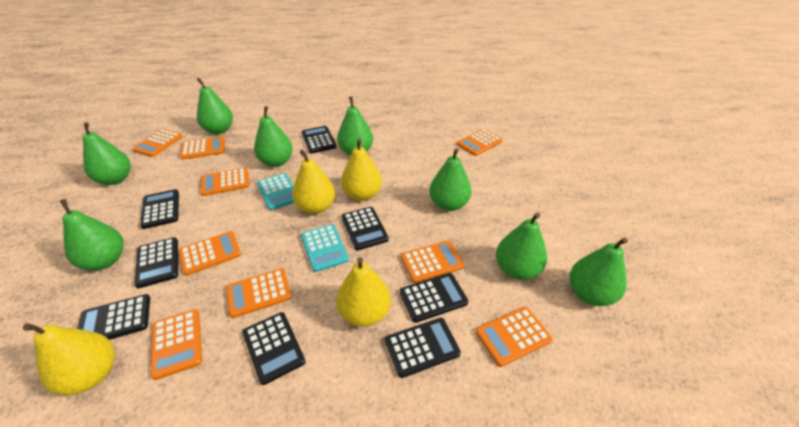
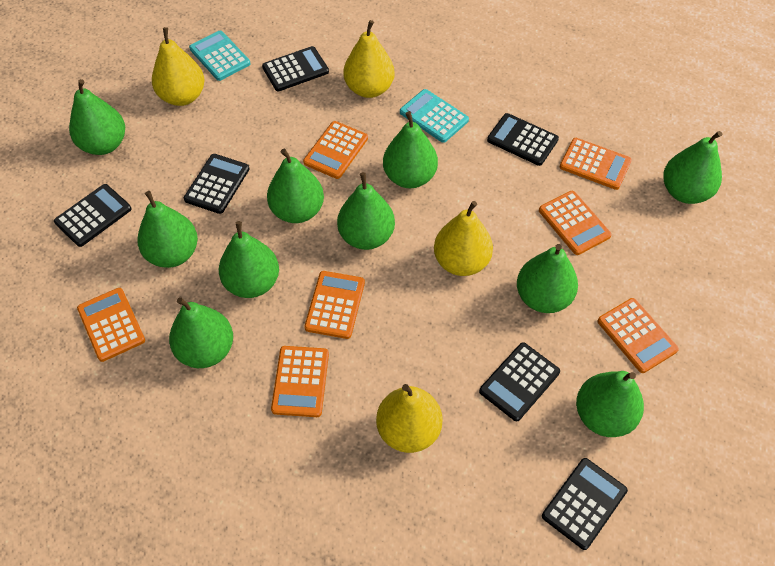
black calculator: [78,294,150,340] [135,237,178,288] [140,189,179,229] [243,312,306,385] [302,126,336,153] [341,207,389,250] [385,318,461,378] [400,273,468,323] = 8 -> [54,184,132,247] [184,154,249,214] [262,46,329,91] [479,342,560,421] [487,113,559,166] [542,458,628,550] = 6
green pear: [60,199,124,270] [83,122,131,185] [197,78,233,134] [254,106,293,167] [337,96,373,155] [429,148,472,211] [496,213,547,280] [569,238,628,306] = 8 -> [69,79,125,155] [137,191,198,268] [169,297,233,368] [219,221,279,298] [267,149,324,223] [337,172,395,250] [383,111,438,188] [517,244,578,313] [576,371,644,437] [663,131,722,204] = 10
orange calculator: [132,129,183,157] [150,309,202,380] [179,231,241,276] [180,136,225,160] [200,168,249,196] [226,268,292,318] [401,241,464,283] [457,129,502,156] [476,307,552,367] = 9 -> [77,288,145,362] [271,346,329,417] [303,121,368,179] [304,271,365,339] [539,191,612,255] [560,138,632,190] [597,298,679,373] = 7

